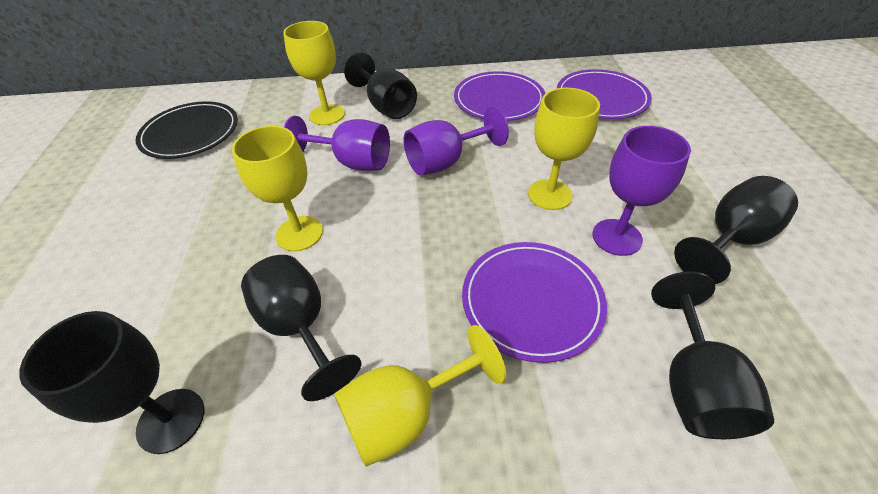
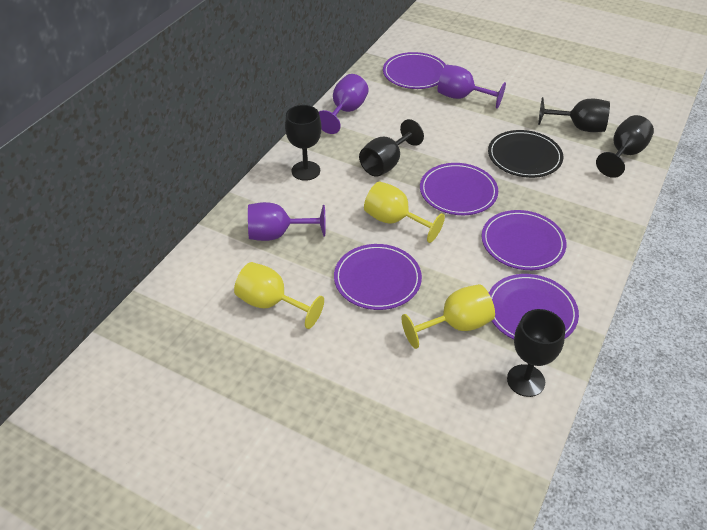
purple plate: [454,71,545,121] [462,242,607,363] [557,69,652,119] = 3 -> [334,244,422,310] [383,52,446,89] [420,163,498,215] [482,210,566,270] [489,274,579,340] = 5
yellow goblet: [232,126,323,251] [283,21,345,125] [334,325,506,467] [528,88,600,210] = 4 -> [234,262,324,329] [364,181,445,243] [401,284,495,349] = 3

